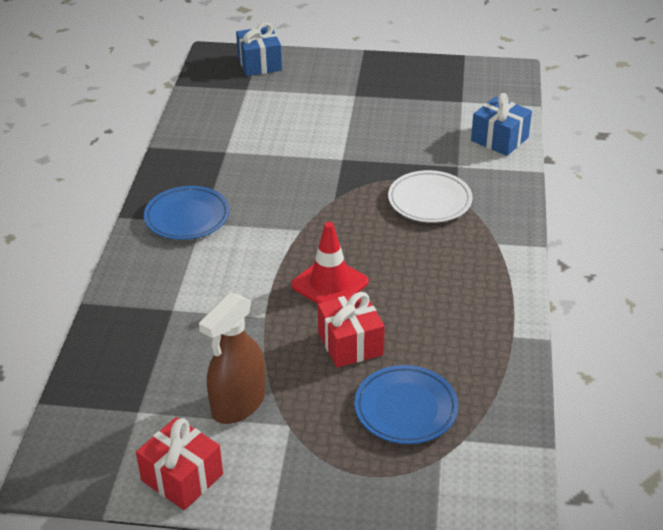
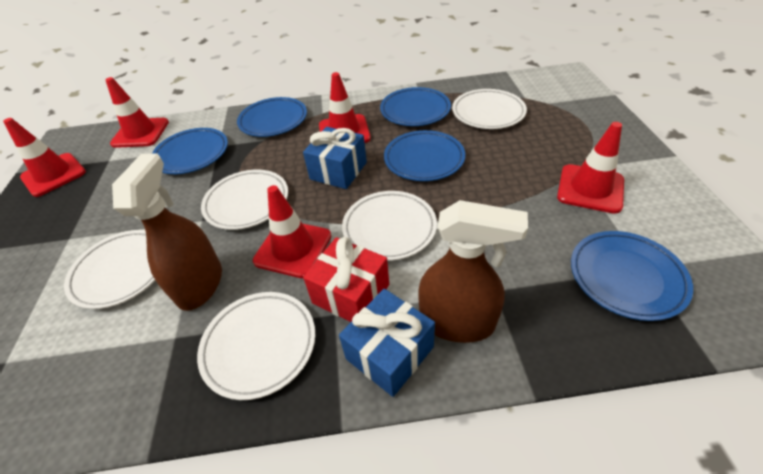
blue plate: [144,186,230,240] [354,365,458,444] = 2 -> [152,128,228,174] [237,97,307,137] [380,87,451,126] [384,130,465,181] [571,231,693,321] = 5
brown spray bottle: [199,292,266,424] = 1 -> [112,153,222,311] [418,200,528,343] = 2
red gift: [136,417,223,510] [318,292,385,368] = 2 -> [303,237,389,322] = 1
red traffic cone: [291,222,369,304] = 1 -> [3,118,86,197] [105,77,169,148] [253,185,331,278] [319,72,371,143] [557,122,624,214] = 5
white plate: [388,170,473,223] = 1 -> [64,230,156,309] [197,292,315,400] [201,170,288,230] [342,191,437,261] [452,89,527,129] = 5

